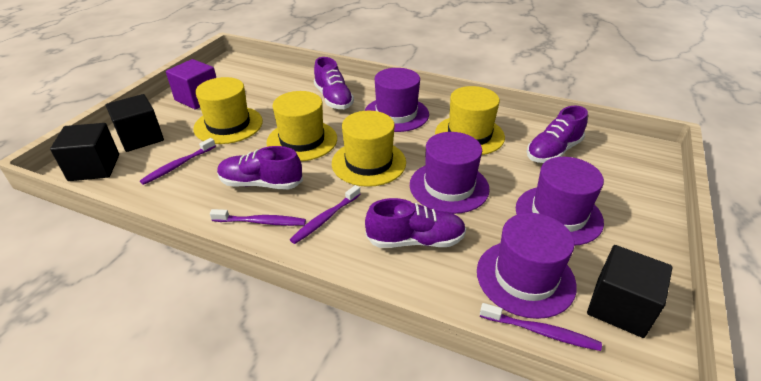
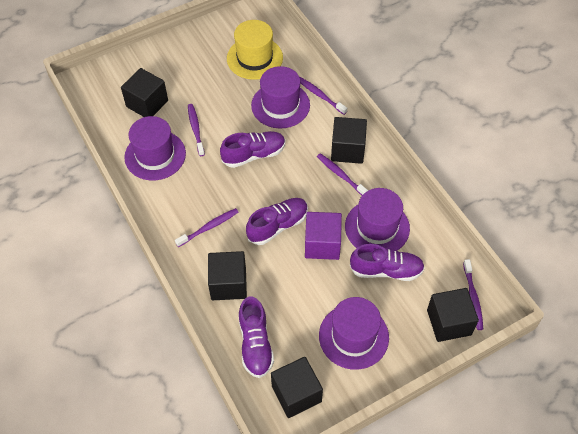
black cube: [50,123,119,181] [106,94,164,152] [587,245,672,338] = 3 -> [121,68,168,117] [208,251,247,300] [271,357,323,418] [331,117,367,164] [427,288,479,342] = 5
purple toothbrush: [140,138,216,185] [210,209,306,226] [290,185,361,244] [480,303,602,351] = 4 -> [175,208,238,247] [188,104,205,156] [300,77,347,115] [317,153,368,195] [463,259,483,330] = 5
yellow hat: [193,77,263,144] [266,91,337,161] [332,111,406,187] [435,86,505,155] = 4 -> [227,20,283,80] = 1

